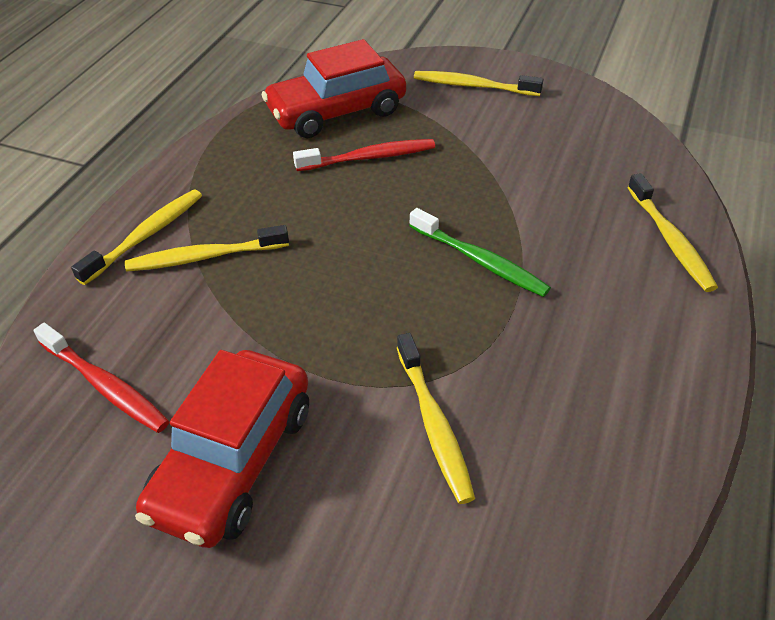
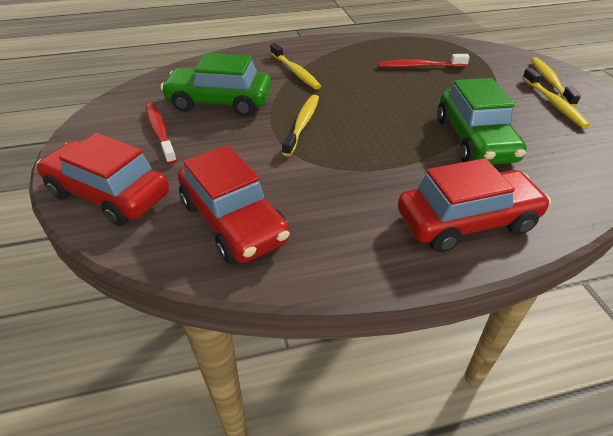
green car: none = 0 -> [160,53,271,116] [437,78,527,164] = 2
green toothbrush: [409,208,551,297] = 1 -> none = 0
red car: [135,350,309,548] [262,39,406,138] = 2 -> [36,133,169,226] [178,145,290,263] [398,158,551,252] = 3
yellow toothbrush: [71,189,202,285] [125,225,289,272] [397,333,475,504] [414,71,543,96] [627,173,718,292] = 5 -> [270,43,321,90] [282,95,319,156] [522,68,590,128] [531,57,581,107] = 4

